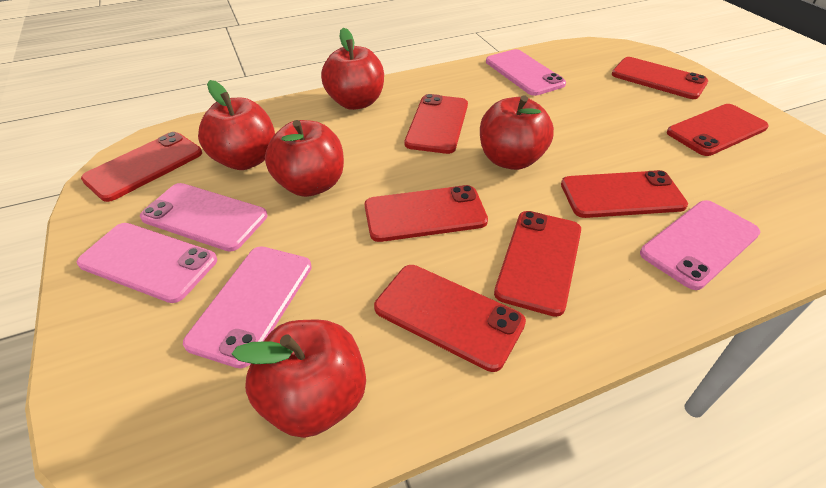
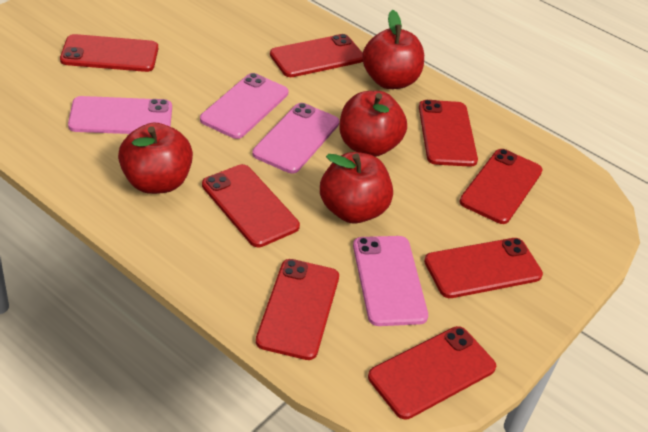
pink phone: [77,223,217,303] [140,183,267,251] [183,247,312,368] [486,49,566,96] [640,200,760,290] = 5 -> [68,96,172,134] [200,73,288,139] [252,103,339,173] [353,236,428,326] = 4
red apple: [198,80,275,170] [232,320,366,438] [265,120,344,197] [321,28,384,110] [480,95,554,170] = 5 -> [118,123,193,194] [320,152,393,223] [339,91,407,157] [362,10,424,89] = 4

